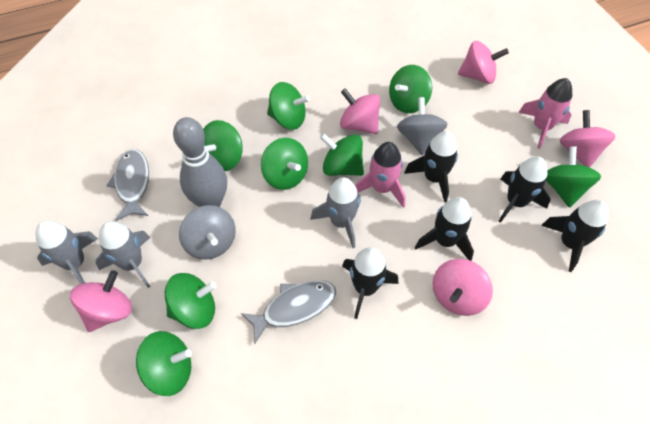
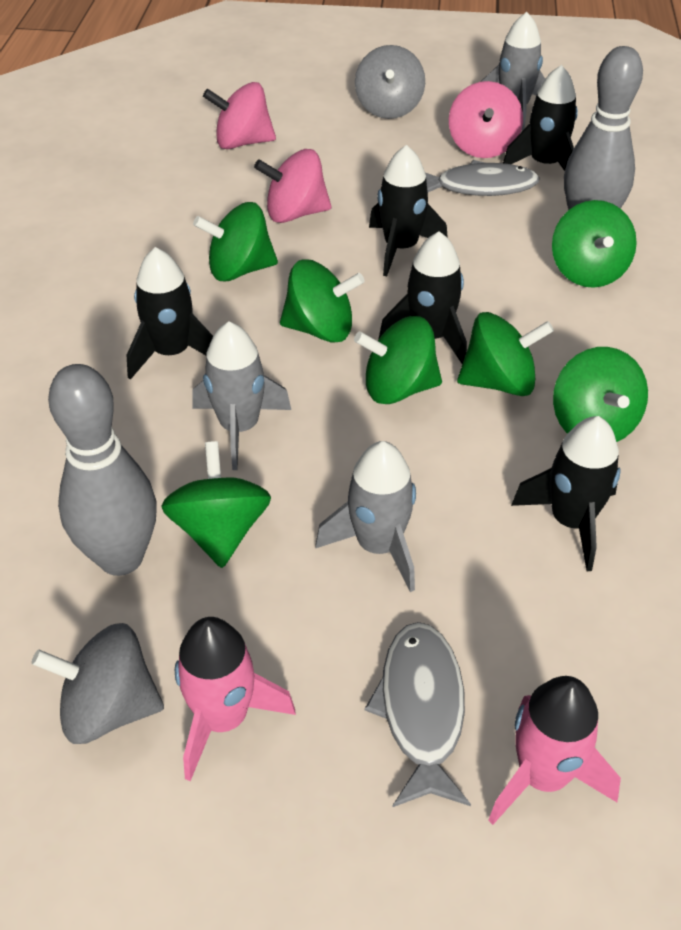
green spinning top: [136,331,192,396] [165,273,216,329] [203,120,243,171] [261,138,308,190] [267,82,310,130] [320,133,364,176] [389,65,432,113] [546,147,601,208] = 8 -> [161,441,271,568] [193,202,278,282] [280,260,365,343] [354,316,442,404] [457,312,554,396] [552,200,637,288] [553,347,648,442] = 7
grey bowling pin: [173,117,227,207] = 1 -> [48,364,157,576] [564,46,643,210] = 2
pink spinning top: [70,270,132,332] [340,88,380,134] [433,259,493,316] [458,41,509,84] [560,110,616,167] = 5 -> [203,82,276,149] [254,149,331,223] [449,81,523,158] = 3

